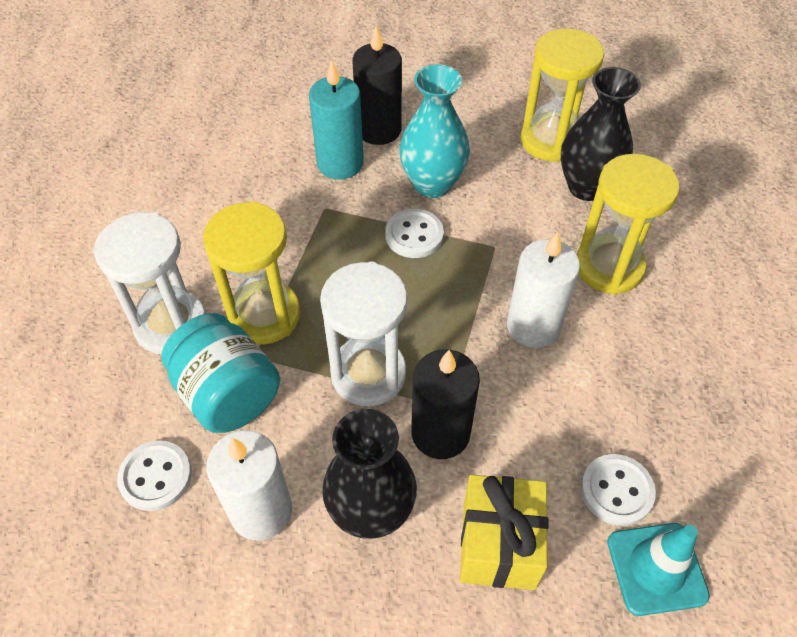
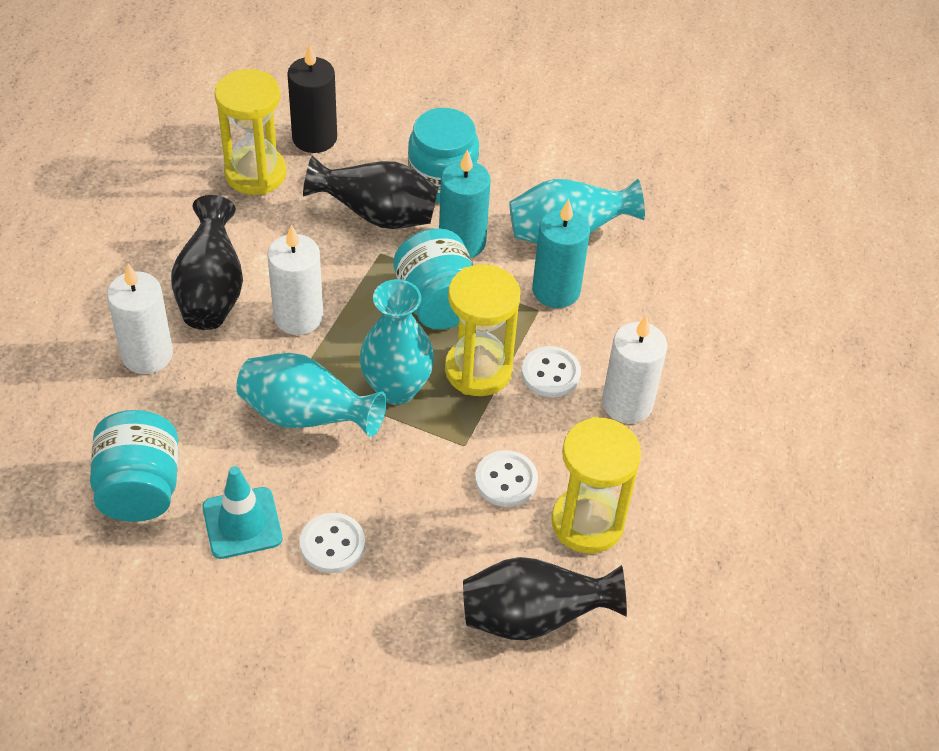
black candle: [352,26,402,145] [411,349,480,459] = 2 -> [287,43,337,153] = 1
black vase: [322,409,417,539] [561,67,641,201] = 2 -> [171,195,243,330] [303,155,438,229] [463,557,627,640] = 3
turquoise candle: [309,60,364,179] = 1 -> [439,149,491,258] [532,199,590,308] = 2
turquoise jar: [162,313,280,433] = 1 -> [90,410,178,522] [393,229,473,329] [408,108,479,202] = 3
turquoise vase: [399,64,470,198] = 1 -> [236,353,387,437] [359,279,434,405] [509,179,645,243] = 3
white candle: [206,430,292,541] [507,232,580,348] = 2 -> [107,264,173,374] [267,225,323,335] [602,315,667,424] = 3
white hourglass: [93,212,206,355] [320,261,407,406] = 2 -> none = 0
yellow gift: [460,474,548,590] = 1 -> none = 0

